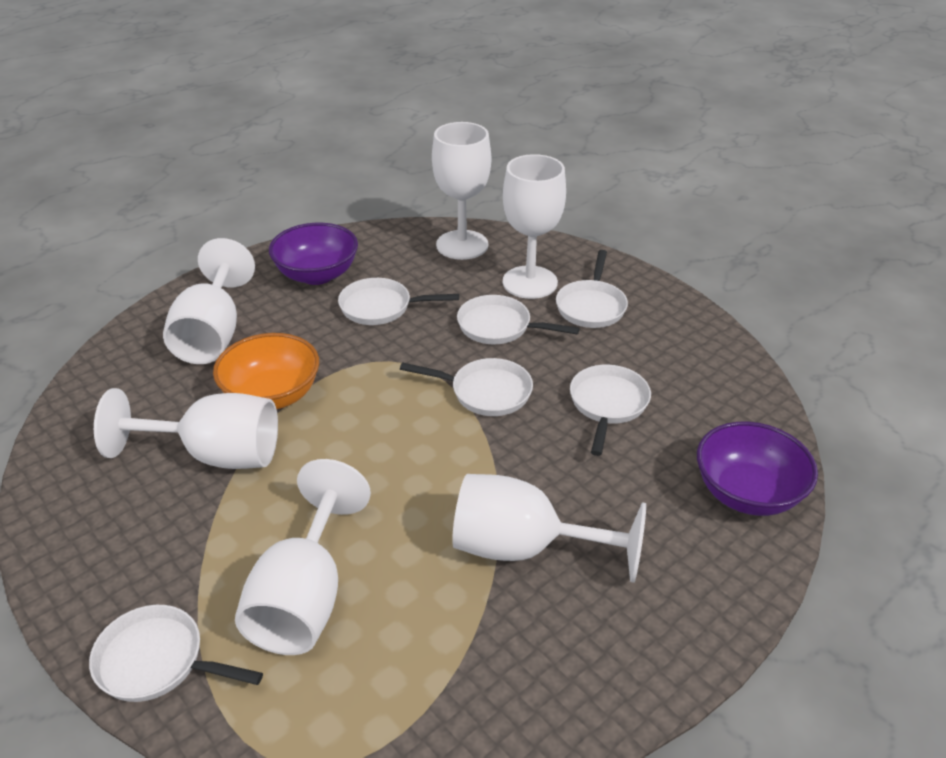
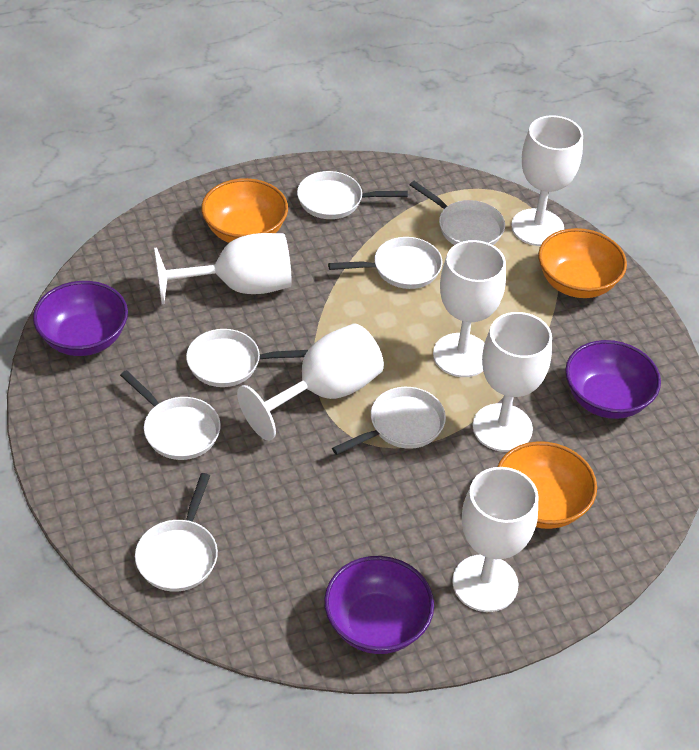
orange bowl: [213,333,319,409] = 1 -> [201,178,288,243] [497,441,597,529] [538,228,627,298] = 3
purple bowl: [269,223,358,285] [697,422,818,516] = 2 -> [33,281,128,356] [324,556,434,654] [565,340,661,419] = 3
white pan: [89,605,263,702] [338,278,459,325] [400,358,533,416] [457,295,580,344] [556,250,628,328] [570,365,651,456] = 6 -> [120,370,221,460] [135,473,218,592] [186,329,308,387] [297,171,408,219] [328,237,442,289] [332,387,446,455] [410,181,505,245] = 7

